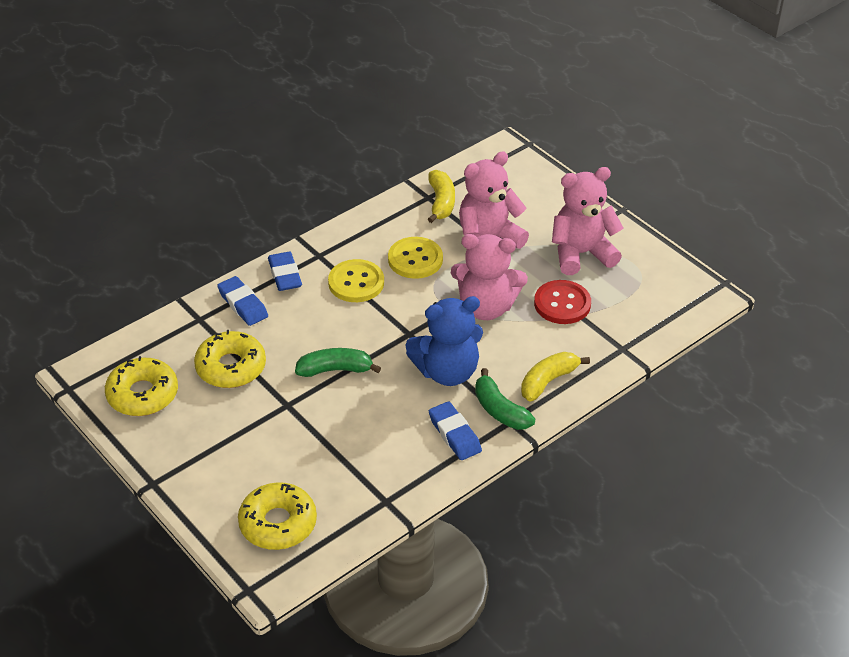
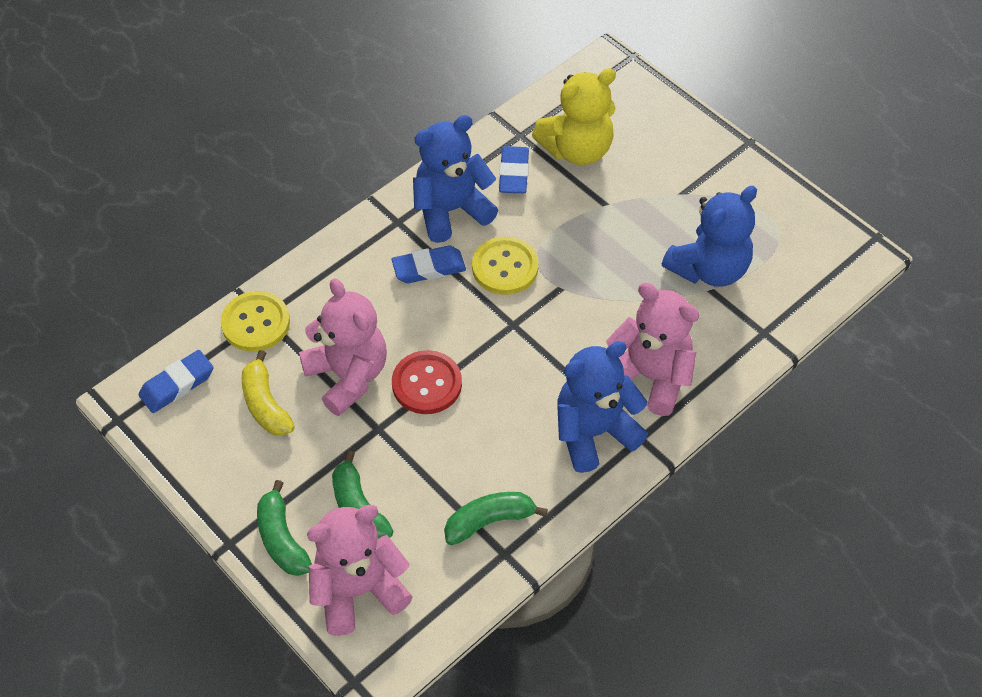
blue teddy bear: [405,296,483,386] = 1 -> [413,115,498,243] [557,341,648,473] [662,186,757,287] = 3
green banana: [295,348,381,377] [475,368,535,430] = 2 -> [257,480,312,576] [332,450,393,539] [444,492,548,545] = 3
yellow banana: [428,170,455,223] [521,352,590,402] = 2 -> [242,350,295,436] = 1
yellow donut: [105,356,178,416] [194,330,266,388] [238,482,317,550] = 3 -> none = 0
yellow teddy bear: none = 0 -> [532,68,616,165] = 1

